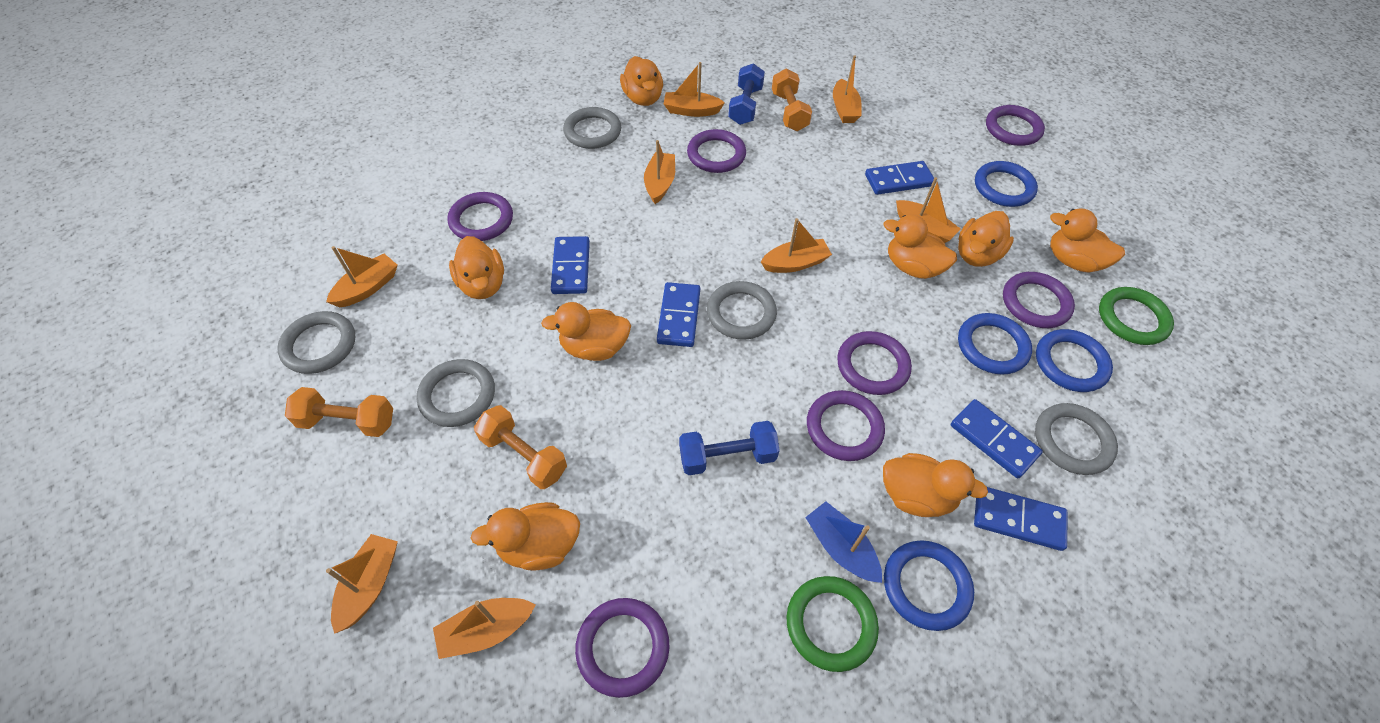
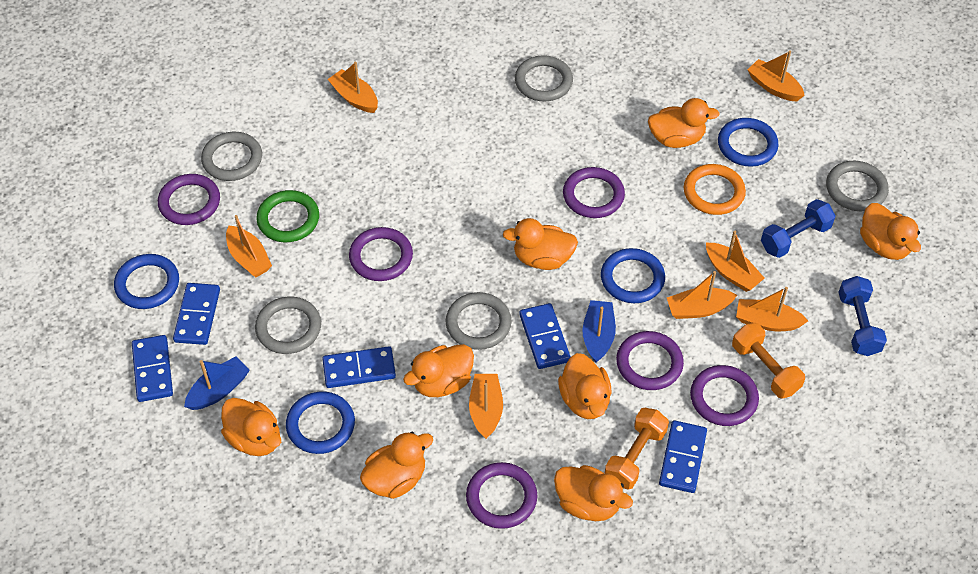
blue boat: [805,501,882,583] = 1 -> [184,356,250,410] [582,300,616,363] = 2
green ring: [787,576,879,672] [1099,287,1174,345] = 2 -> [256,190,319,242] = 1
orange boat: [326,246,398,307] [326,534,398,634] [433,598,535,659] [644,140,675,204] [664,62,725,117] [761,218,832,273] [833,56,862,123] [896,177,961,243] = 8 -> [226,215,272,277] [328,62,378,113] [469,374,503,439] [667,271,737,319] [706,231,764,292] [736,287,808,331] [747,51,805,101] = 7
orange dumbbell: [285,387,393,437] [474,405,567,489] [772,69,812,131] = 3 -> [605,408,669,490] [732,323,805,399] = 2
orange ring: none = 0 -> [684,164,746,215] = 1
purple ring: [447,192,513,241] [575,598,670,698] [687,129,746,173] [807,390,885,461] [837,331,912,395] [986,105,1045,146] [1003,272,1075,328] = 7 -> [158,174,220,225] [349,227,413,281] [466,462,537,529] [563,167,625,218] [616,331,684,390] [690,365,759,426] = 6

